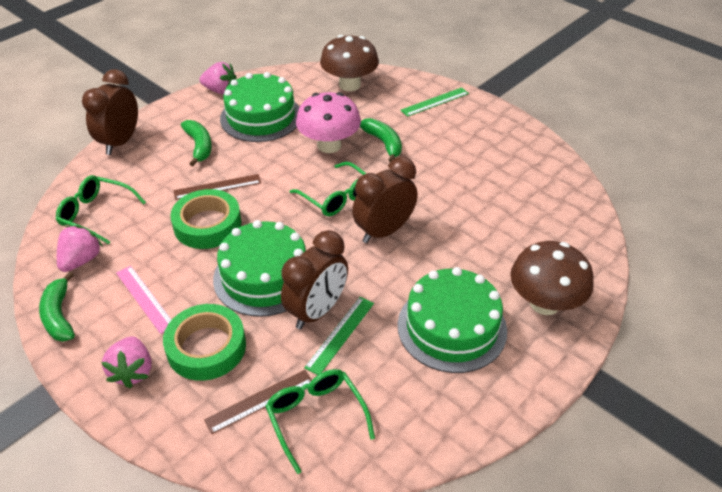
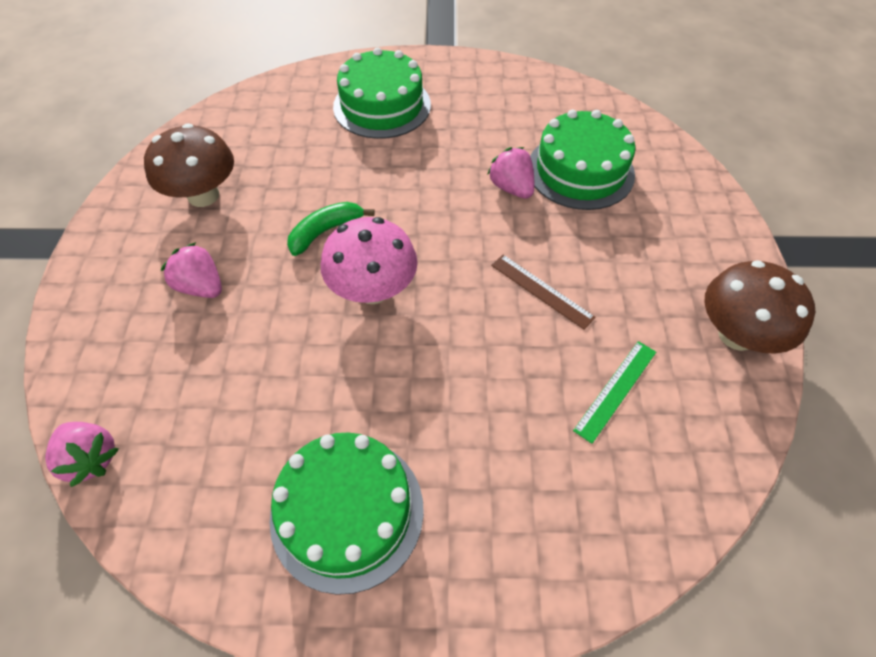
brown clock: [82,69,138,155] [281,230,348,329] [352,157,418,243] = 3 -> none = 0
brown ruler: [173,174,261,200] [204,370,312,434] = 2 -> [491,255,596,330] = 1
green banana: [39,271,75,342] [181,120,212,166] [360,118,402,162] = 3 -> [287,202,375,256] = 1
green glasses: [56,175,146,244] [266,369,375,474] [290,162,366,216] = 3 -> none = 0
green ruler: [304,297,374,375] [401,87,469,117] = 2 -> [573,341,656,444] = 1
green tape: [163,304,246,381] [170,189,241,249] = 2 -> none = 0
pink ruler: [116,266,172,334] = 1 -> none = 0

